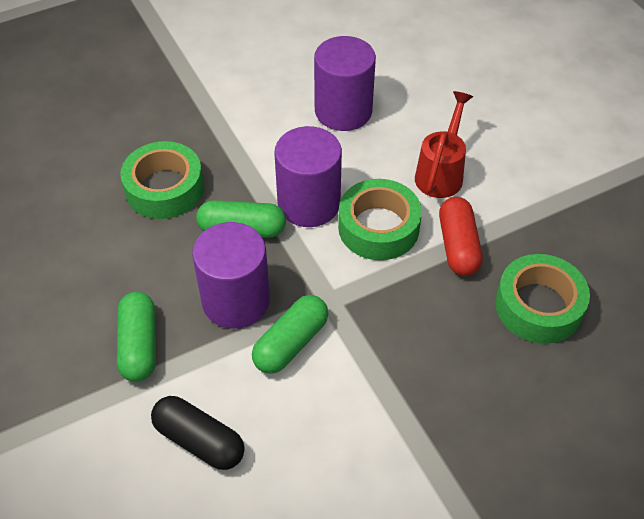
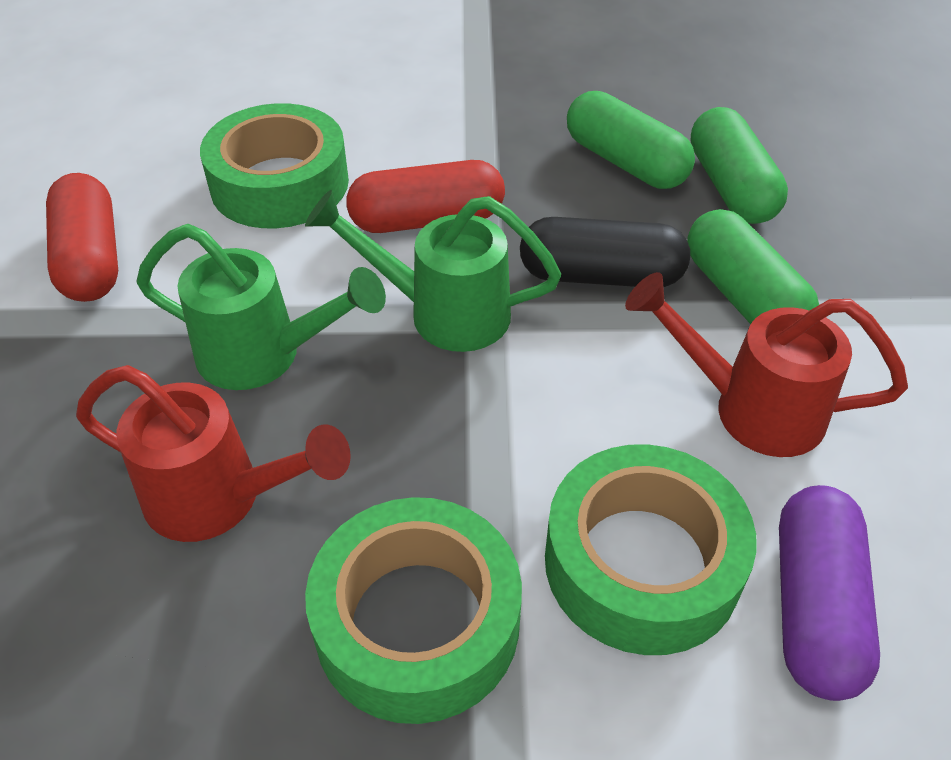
green watering can: none = 0 -> [137,224,386,390] [305,190,561,352] = 2
purple capsule: none = 0 -> [779,485,880,701] = 1
purple cylinder: [192,222,270,329] [274,126,342,227] [314,36,376,131] = 3 -> none = 0
red capsule: [439,197,483,276] = 1 -> [46,173,118,302] [346,160,505,233] = 2
red watering can: [415,91,473,198] = 1 -> [76,365,351,542] [625,272,908,457] = 2

